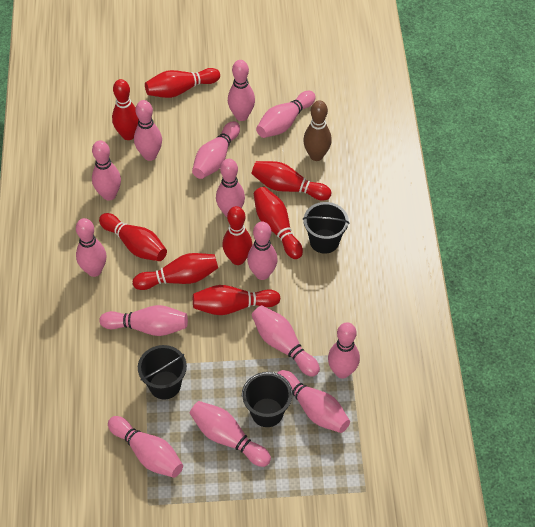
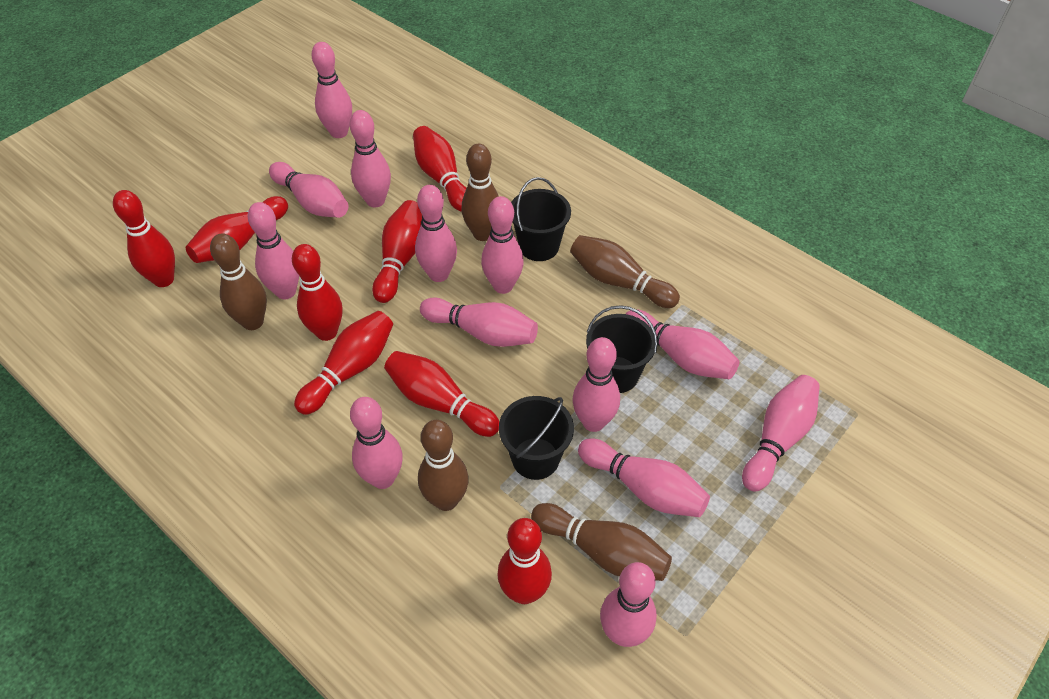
brown bowling pin: [303,100,332,161] = 1 -> [210,233,267,330] [418,420,469,511] [462,144,499,241] [531,503,672,581] [570,235,680,308] = 5
pink bowling pin: [76,218,107,277] [92,140,121,201] [99,305,188,336] [108,416,183,478] [134,100,162,161] [190,401,271,467] [192,121,240,179] [216,159,245,217] [228,60,255,121] [247,222,278,280] [252,305,320,377] [256,91,316,138] [277,370,350,433] [328,322,360,378] = 14 -> [248,202,299,299] [269,162,349,218] [312,42,352,138] [350,110,391,208] [350,397,403,489] [415,185,457,282] [420,297,538,347] [481,196,524,294] [572,337,620,432] [578,438,710,517] [600,562,657,647] [626,310,740,379] [742,375,820,492] = 13

